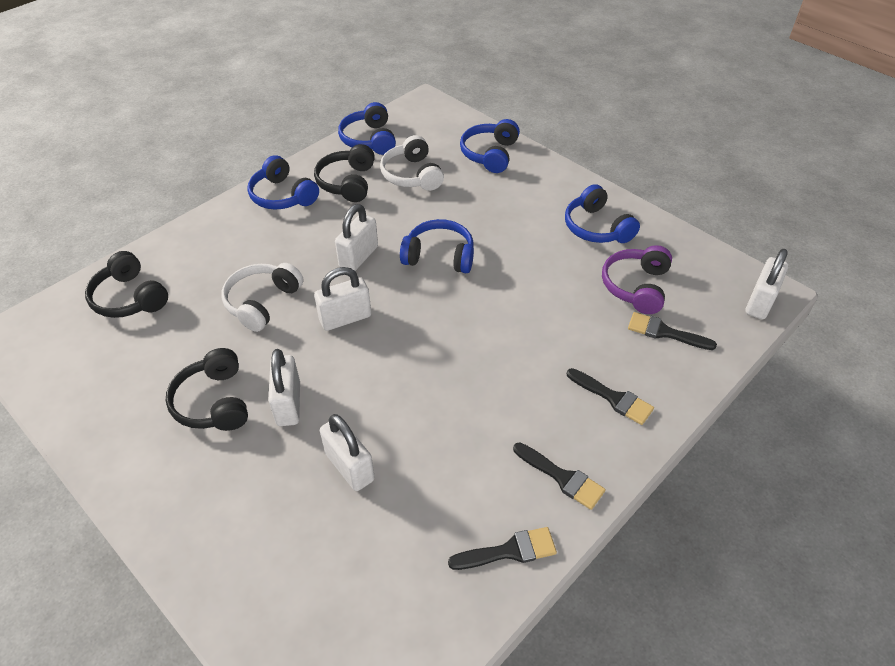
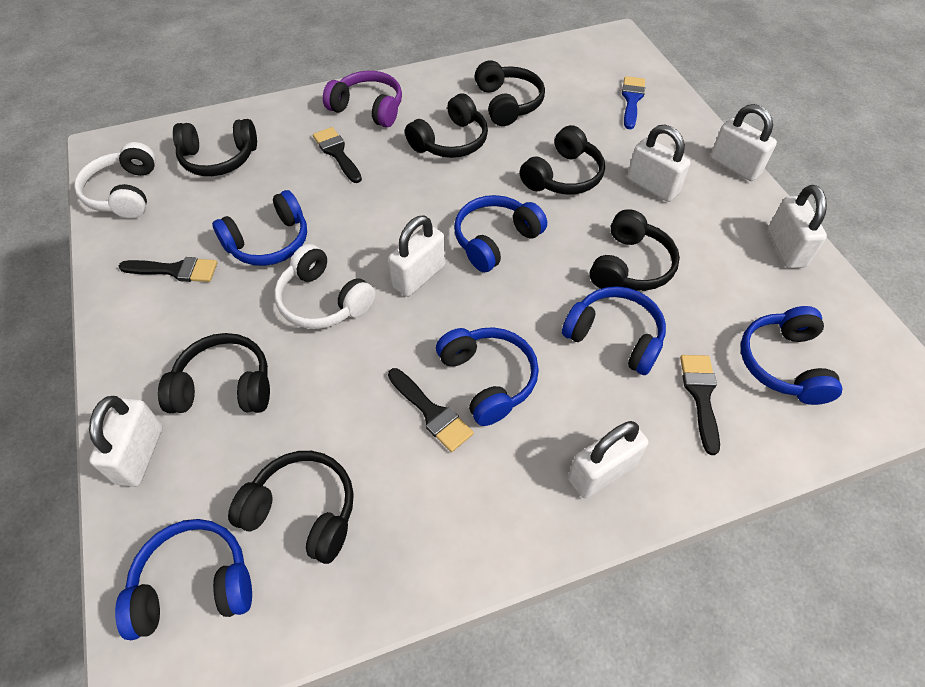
black headphones: [85,251,168,318] [166,348,248,431] [314,144,375,202] = 3 -> [158,333,270,413] [173,119,257,176] [228,451,354,564] [405,93,488,158] [475,60,545,126] [519,125,605,195] [590,209,680,291] = 7
blue brush: none = 0 -> [622,76,645,129] = 1
blue headphones: [247,155,319,210] [338,102,396,155] [400,219,474,273] [460,119,520,173] [565,184,640,243] = 5 -> [115,519,252,640] [212,190,307,266] [436,327,539,426] [454,195,547,272] [562,286,666,375] [741,306,843,405] = 6
white padlock: [268,349,300,426] [314,267,371,331] [320,414,375,491] [335,204,378,271] [745,249,789,320] = 5 -> [89,396,163,487] [388,215,445,297] [568,421,648,498] [627,125,690,202] [710,104,777,181] [768,185,827,268] = 6

